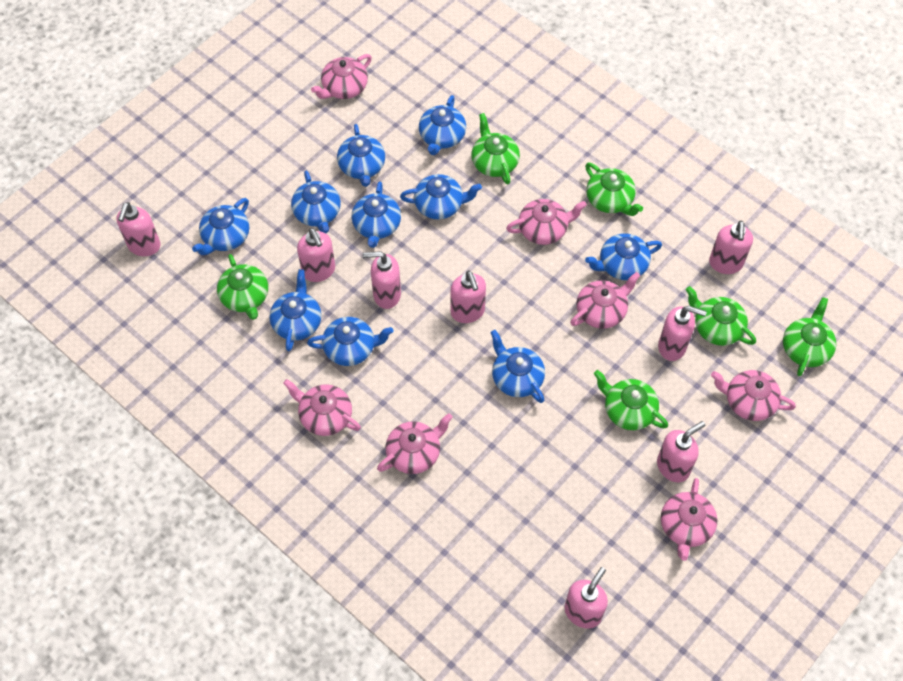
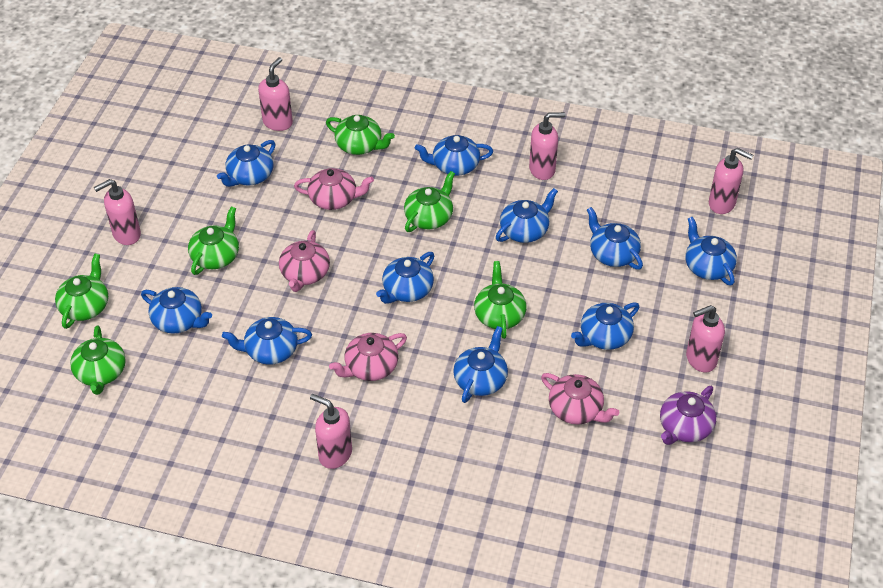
pink soap dispenser: [116,202,161,256] [297,228,335,282] [363,251,401,309] [451,271,486,323] [564,567,608,629] [657,421,705,482] [658,306,707,361] [709,221,753,274] = 8 -> [94,179,141,245] [258,57,293,131] [310,394,352,469] [529,112,565,180] [686,305,725,372] [709,148,753,214] = 6
pink teapot: [283,379,361,436] [311,54,372,99] [377,413,453,474] [506,199,587,245] [570,272,640,329] [661,478,717,561] [711,370,796,421] = 7 -> [279,230,330,292] [294,168,374,210] [329,333,407,381] [541,373,619,424] = 4
purple teapot: none = 0 -> [660,386,716,445] = 1

